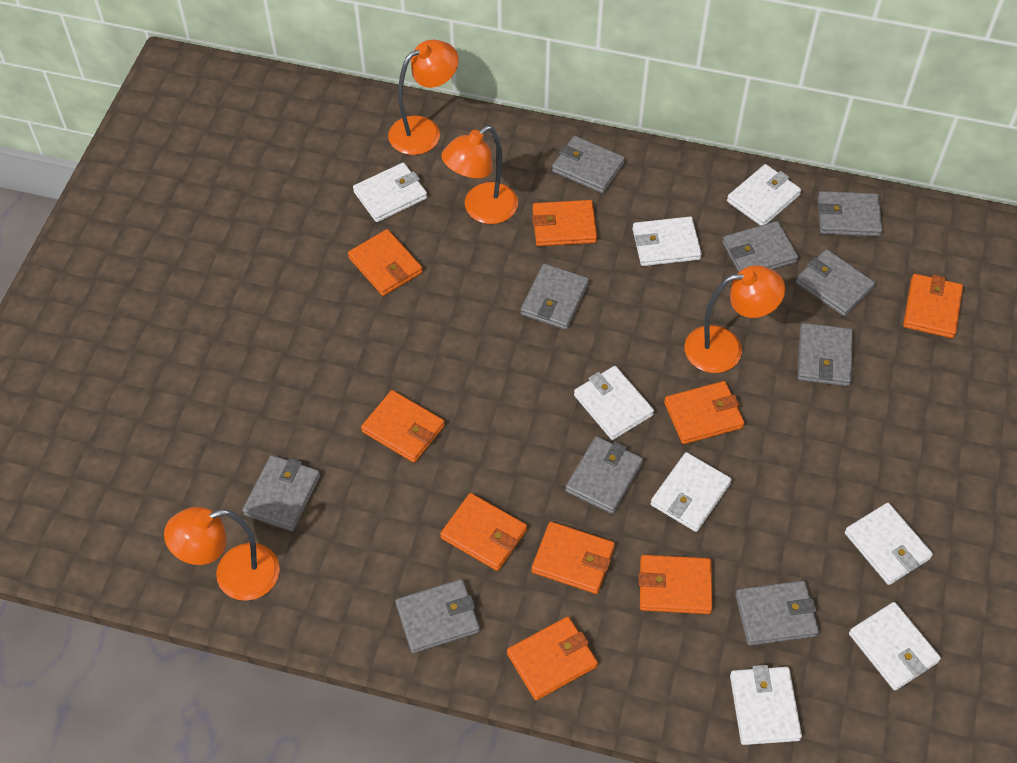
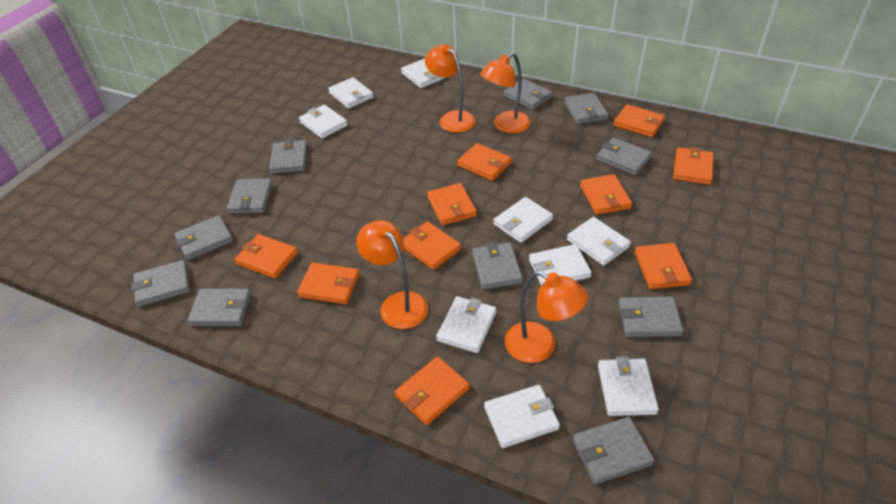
grey wallet: [242,455,320,531] [395,579,480,653] [521,264,589,330] [552,136,625,193] [565,436,643,514] [722,221,798,273] [735,580,819,646] [796,249,875,317] [798,323,853,386] [818,191,882,237] = 10 -> [132,260,190,307] [175,215,233,260] [187,289,251,326] [227,178,272,214] [269,139,307,174] [472,242,523,290] [504,78,553,110] [564,93,609,124] [572,417,655,485] [596,138,652,175] [618,297,683,337] = 11
orange wallet: [348,229,423,296] [361,390,445,463] [440,493,527,571] [507,617,598,700] [532,200,597,246] [532,522,615,594] [639,555,712,614] [664,381,744,444] [903,274,963,338] = 9 -> [234,234,298,279] [297,263,359,304] [395,357,469,425] [403,221,461,270] [427,183,477,225] [457,143,512,181] [580,174,632,215] [614,104,665,137] [635,243,692,289] [673,147,714,185] = 10
white wallet: [353,163,427,222] [574,366,654,440] [632,217,702,266] [650,452,732,532] [727,164,801,226] [730,665,802,745] [845,503,933,585] [849,602,941,691] = 8 -> [299,105,348,139] [328,77,374,109] [401,59,445,88] [436,296,496,353] [484,385,560,448] [493,197,553,243] [529,244,592,286] [567,217,631,266] [598,356,659,416] = 9

